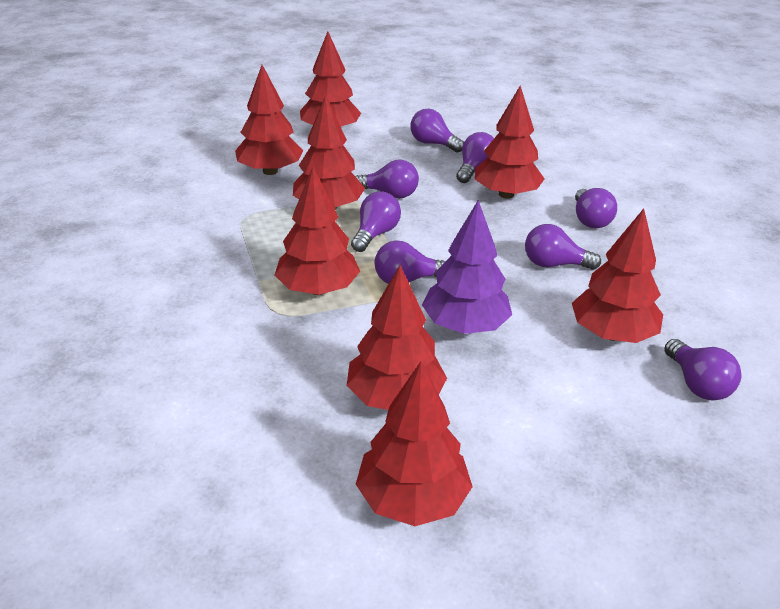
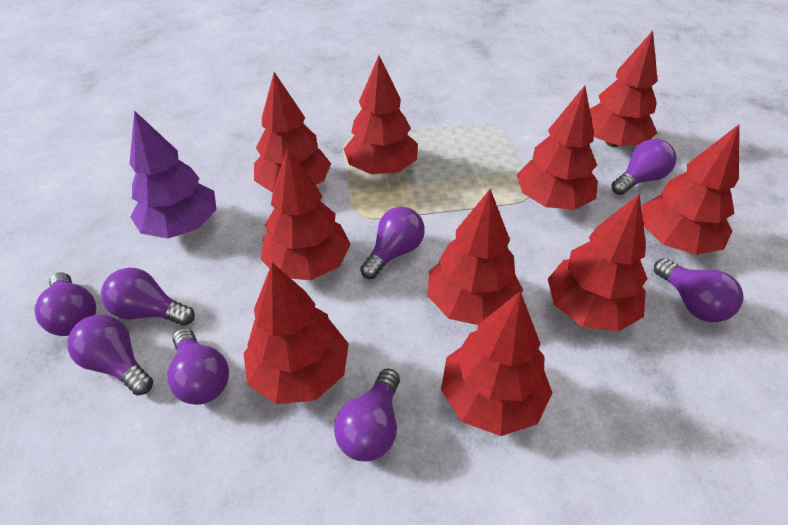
red tree: [235,65,303,175] [275,167,360,295] [293,95,365,210] [300,32,361,127] [347,265,447,410] [356,361,473,526] [475,86,545,199] [572,208,663,343] = 8 -> [243,263,349,404] [254,72,331,193] [261,149,351,280] [344,56,418,174] [428,189,523,325] [441,291,552,436] [517,86,598,210] [548,194,648,332] [590,31,658,147] [642,125,739,255] = 10

